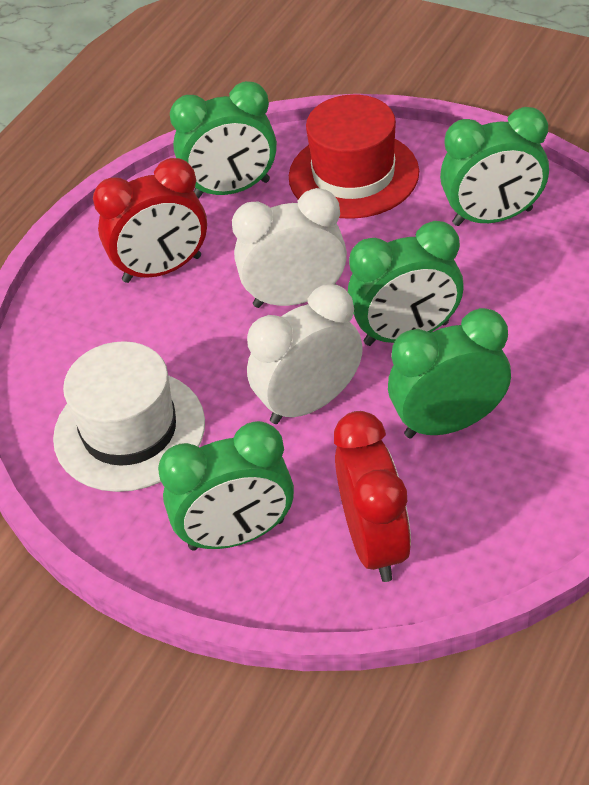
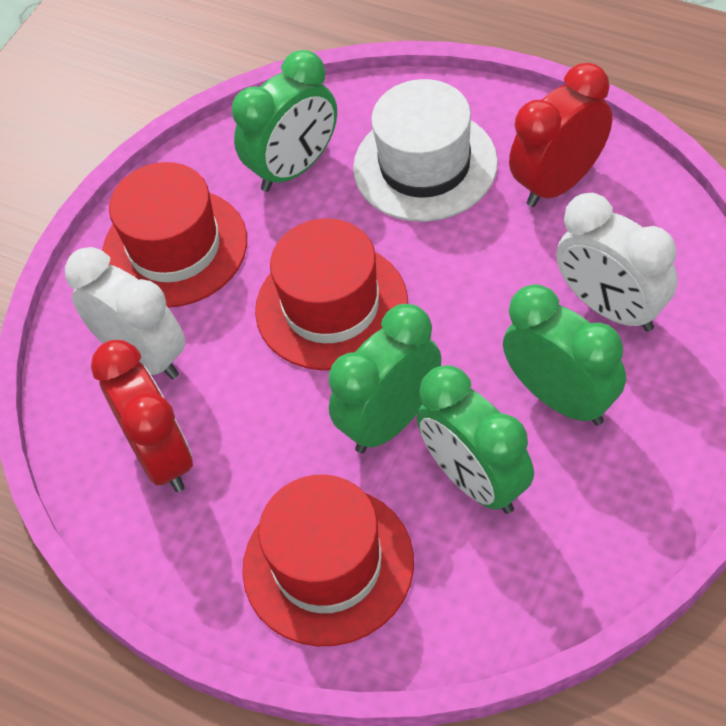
green clock: [158,421,294,551] [170,81,277,199] [348,221,464,346] [388,308,511,438] [440,107,549,226] = 5 -> [232,50,337,192] [329,304,441,453] [417,365,534,514] [503,284,626,426] = 4
red hat: [289,94,419,219] = 1 -> [102,162,247,308] [242,474,414,646] [255,218,408,370] = 3

